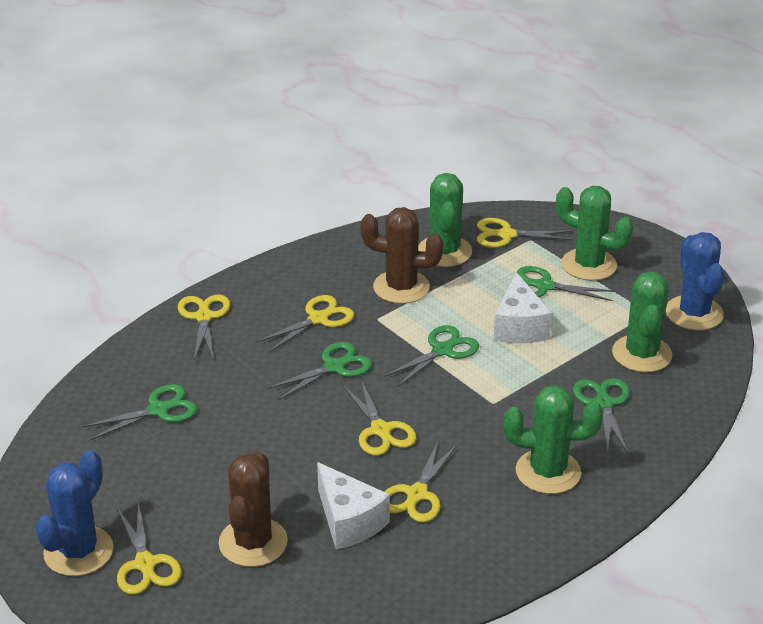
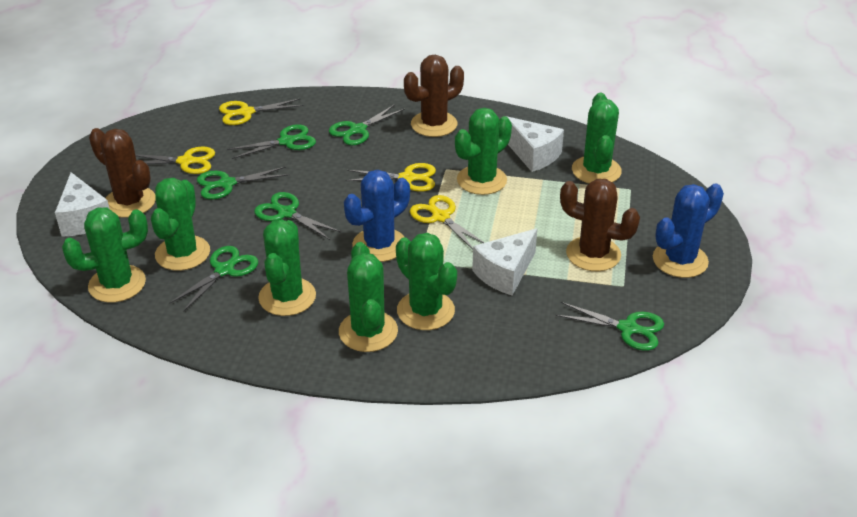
brown cactus: [218,451,288,567] [360,207,444,304] = 2 -> [89,128,155,217] [404,55,464,137] [560,179,640,271] = 3
green cactus: [418,173,472,267] [504,385,603,494] [556,186,633,281] [612,271,672,372] = 4 -> [62,207,148,303] [151,178,210,271] [258,219,316,316] [339,242,398,352] [396,233,457,330] [455,108,512,195] [572,93,622,183] = 7
green scissors: [82,384,197,441] [267,342,372,400] [384,325,479,387] [517,266,615,301] [573,378,630,453] = 5 -> [169,246,258,312] [197,167,289,199] [227,124,316,159] [254,192,341,240] [329,104,405,145] [555,302,664,351] = 6
white cheese: [317,462,390,549] [494,272,552,343] = 2 -> [55,172,110,237] [472,228,537,296] [506,116,564,172] = 3
yellow scissors: [117,501,182,595] [178,294,230,360] [257,295,354,352] [343,380,416,456] [385,441,458,522] [477,218,574,248] = 6 -> [135,146,215,174] [219,99,303,125] [345,163,436,192] [410,195,485,250] = 4

